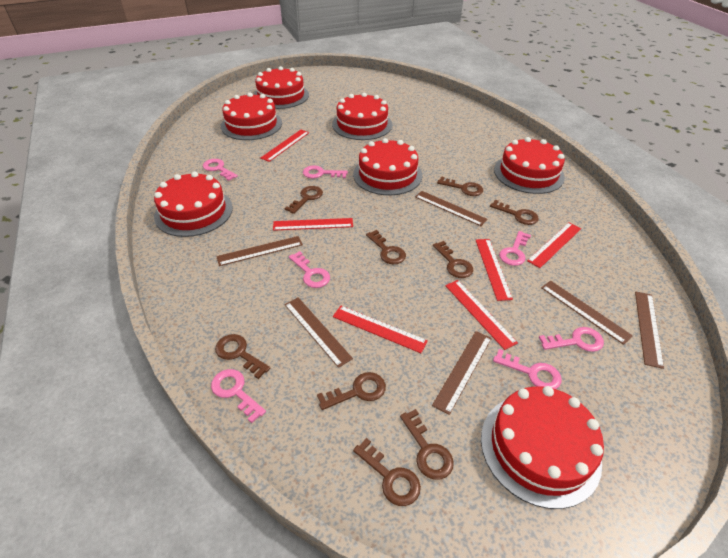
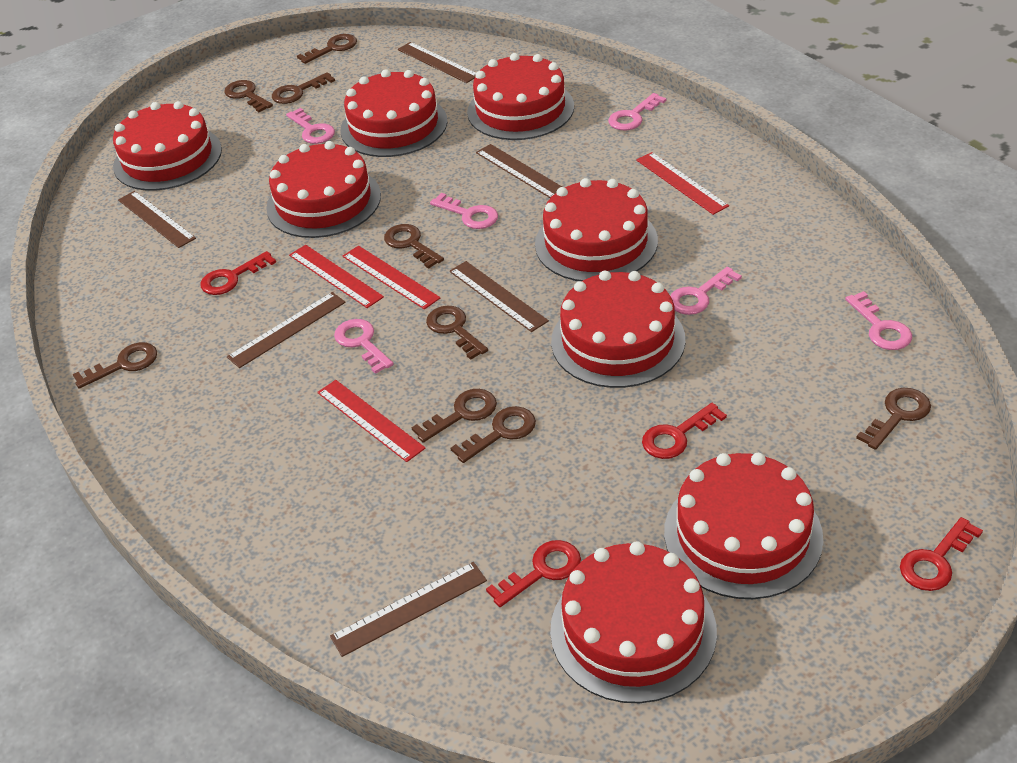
pink key: [203,159,238,181] [211,369,266,423] [289,251,330,288] [303,166,348,178] [493,349,562,389] [499,231,531,266] [539,327,604,352] = 7 -> [286,108,335,144] [334,319,394,374] [430,193,498,229] [608,93,666,130] [670,267,742,315] [845,291,912,350] = 6
red cake: [154,172,233,237] [221,93,282,140] [254,66,309,109] [332,93,392,140] [353,138,422,195] [481,386,604,509] [494,137,565,194] = 7 -> [113,101,222,191] [266,141,381,238] [341,69,447,157] [467,53,574,140] [535,178,658,281] [550,541,717,703] [551,270,685,388] [664,453,823,599] = 8
red key: none = 0 -> [200,251,276,295] [486,540,581,607] [642,403,727,459] [900,517,983,591] = 4
red ruler: [260,130,309,162] [273,218,353,231] [333,306,428,353] [445,280,518,350] [476,239,513,301] [527,223,581,268] = 6 -> [289,245,384,308] [317,380,425,462] [343,246,441,309] [636,152,729,215] = 4

